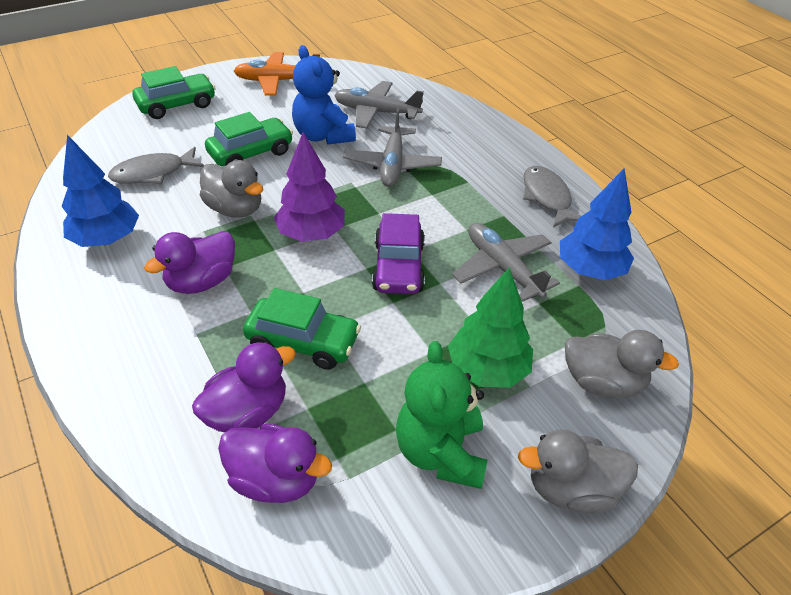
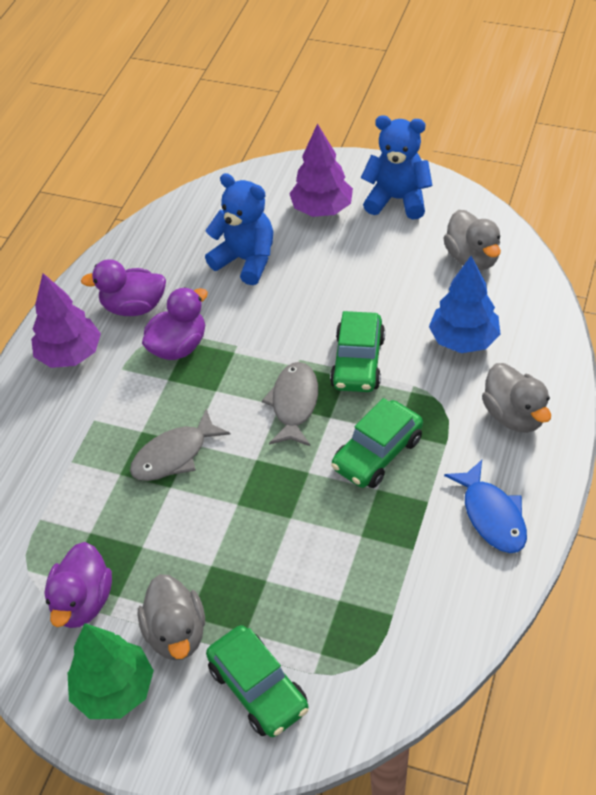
blue fish: none = 0 -> [444,460,527,553] = 1
blue teddy bear: [292,45,356,145] = 1 -> [205,173,273,285] [361,115,433,220] = 2
blue tree: [61,135,139,247] [560,168,634,280] = 2 -> [429,256,501,353] = 1
green teddy bear: [396,341,487,489] = 1 -> none = 0
grey plane: [334,81,424,129] [343,108,442,187] [452,223,560,302] = 3 -> none = 0
orange plane: [234,52,320,96] = 1 -> none = 0
purple car: [372,213,425,294] = 1 -> none = 0
purple tree: [274,132,345,242] = 1 -> [31,273,101,368] [289,123,353,217] = 2

